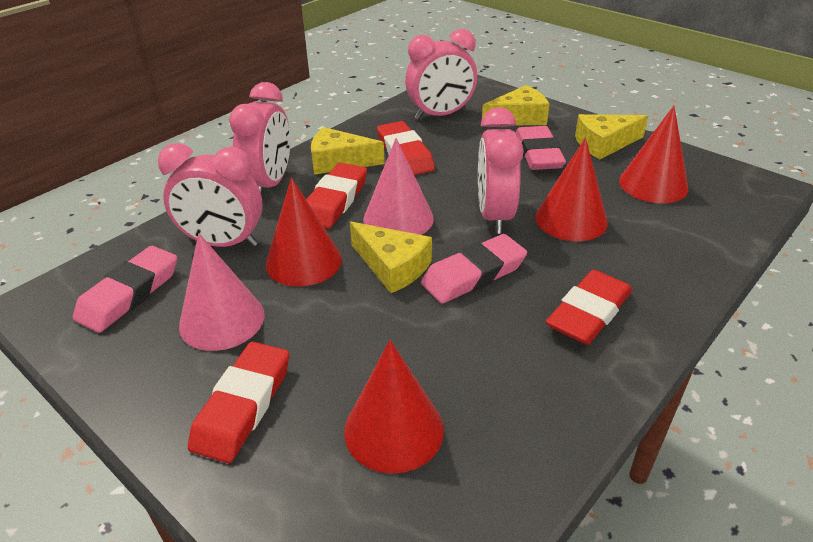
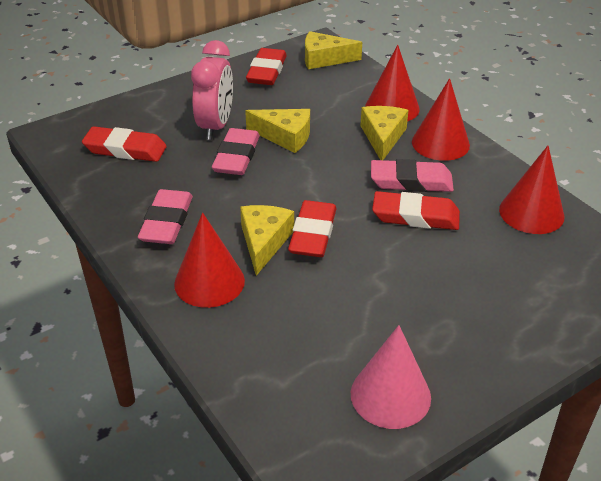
pink clock: [158,143,263,247] [229,82,290,196] [405,29,477,120] [478,107,524,234] = 4 -> [191,40,233,140] = 1
pink cone: [179,233,264,351] [363,138,434,235] = 2 -> [351,325,431,429] = 1

